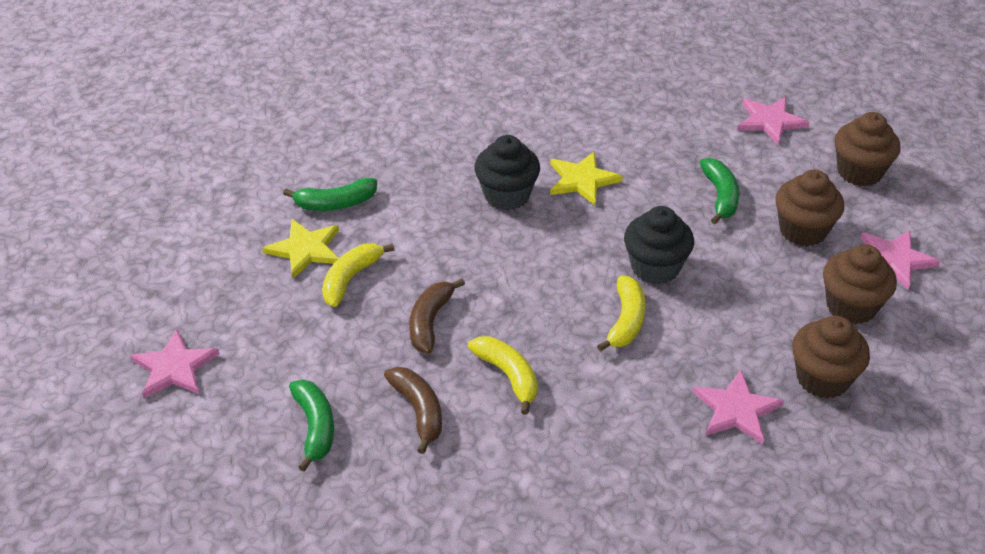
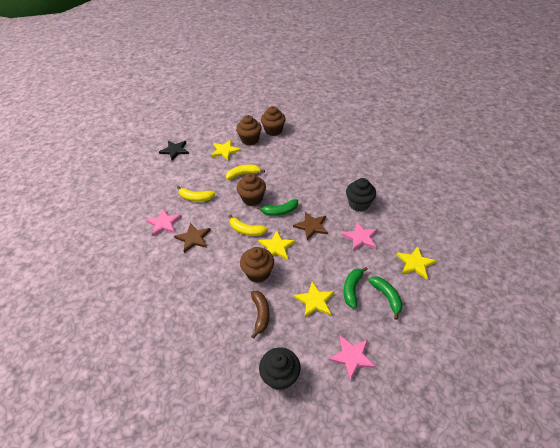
black star: none = 0 -> [159,141,189,160] = 1
brown banana: [384,367,442,454] [409,278,465,353] = 2 -> [251,291,270,339] = 1
brown star: none = 0 -> [174,223,211,253] [293,212,328,240] = 2
pink star: [130,329,219,398] [693,369,784,444] [737,97,810,145] [861,230,940,290] = 4 -> [146,208,182,236] [329,335,376,381] [341,222,378,251] = 3
yellow star: [263,219,339,278] [550,152,623,205] = 2 -> [211,140,241,160] [258,230,295,260] [294,281,335,318] [396,246,437,280] = 4

